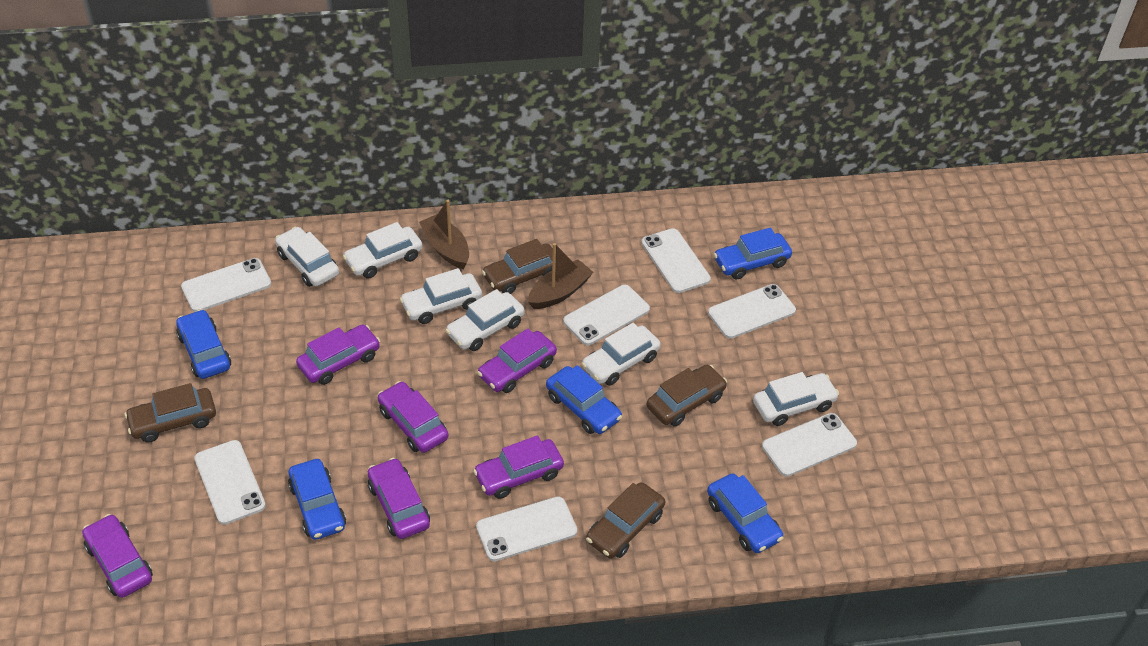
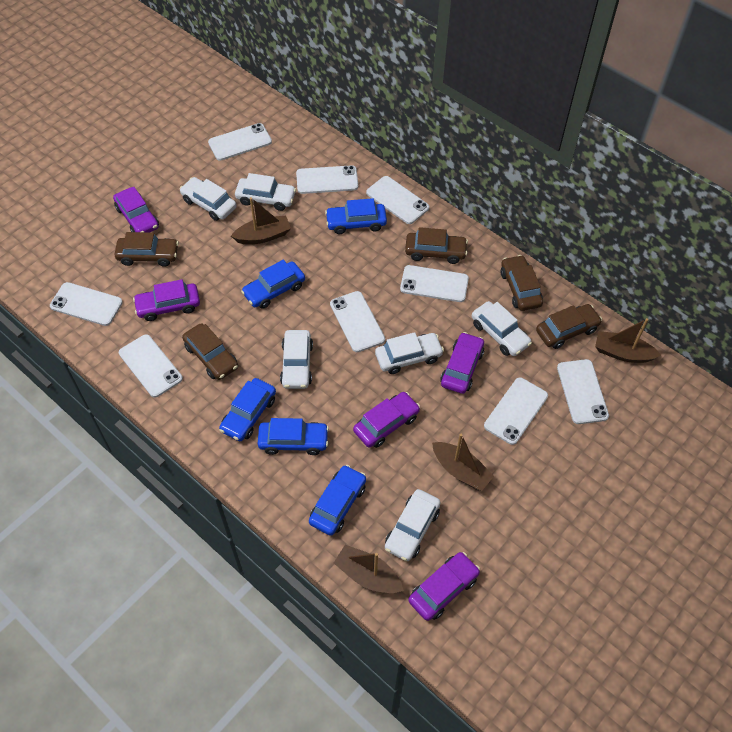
brown boat: [419,200,469,269] [528,243,593,309] = 2 -> [231,197,291,244] [334,545,404,593] [432,434,494,491] [595,318,661,363] = 4
brown car: [124,383,216,443] [482,239,553,294] [586,482,665,559] [647,365,727,427] = 4 -> [114,232,179,267] [182,323,238,380] [405,227,468,264] [500,255,543,311] [536,304,602,349] = 5
purple car: [82,514,153,598] [296,324,380,385] [368,458,430,539] [378,381,448,453] [473,435,564,499] [477,328,557,393] = 6 -> [113,187,159,233] [133,279,200,321] [353,392,420,448] [408,552,480,621] [440,332,484,394] = 5
white phone: [181,258,271,312] [194,440,266,525] [476,496,577,561] [563,285,650,345] [641,228,711,293] [708,284,796,339] [762,413,857,477] = 7 -> [50,282,123,326] [119,334,183,398] [208,123,272,161] [296,165,358,194] [330,291,385,352] [366,176,429,224] [400,265,469,302] [484,377,548,445] [557,359,609,424] = 9

